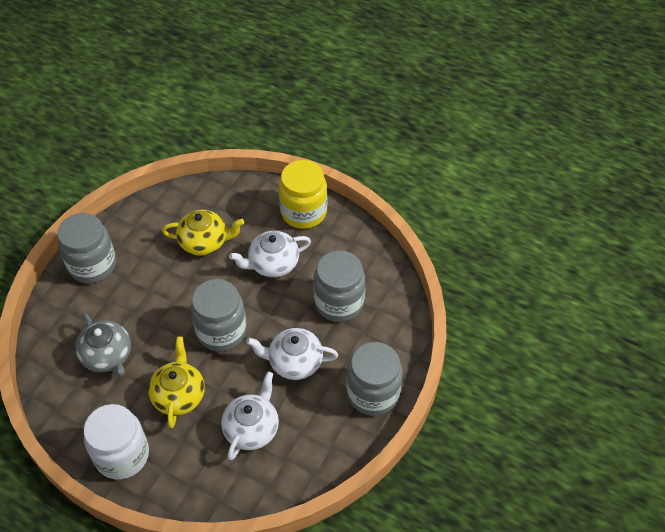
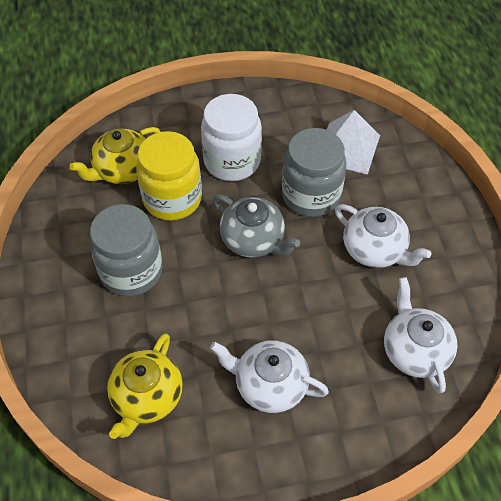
grey jar: [57,213,116,283] [191,279,247,351] [314,250,365,322] [346,342,403,416] = 4 -> [90,204,163,296] [282,128,346,217] = 2
white pyramid: none = 0 -> [327,110,380,175] = 1

